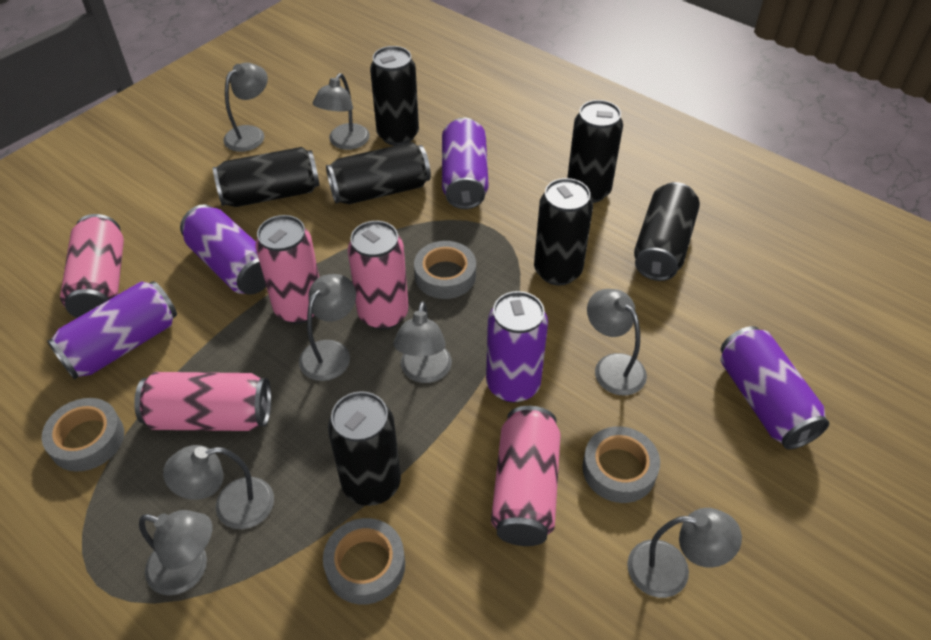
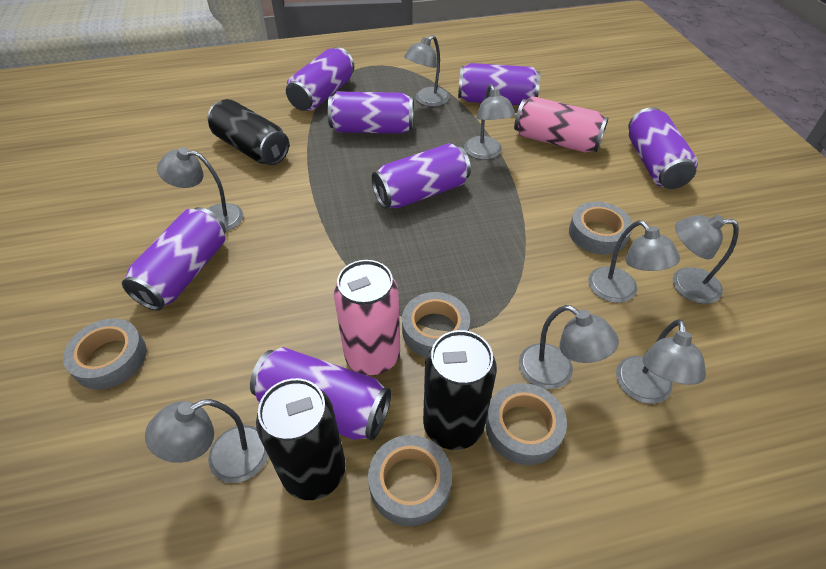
black can: [213,147,320,207] [326,142,431,204] [328,391,401,506] [370,46,419,146] [534,178,593,286] [567,100,623,203] [634,182,700,281] = 7 -> [208,99,289,165] [256,378,346,500] [423,330,497,450] = 3
grey tape: [42,398,124,472] [323,518,405,605] [414,241,476,299] [582,426,660,503] = 4 -> [63,318,147,390] [368,435,452,526] [402,292,470,357] [486,383,567,465] [569,202,632,255] = 5
pink can: [60,214,124,318] [134,372,271,431] [255,215,319,324] [348,221,409,330] [491,406,561,546] = 5 -> [334,260,400,375] [514,96,608,152] = 2
purple can: [47,281,177,379] [180,205,266,295] [442,118,488,209] [486,291,548,403] [721,326,829,449] = 5 -> [122,207,226,311] [250,347,391,441] [286,47,354,111] [328,91,413,134] [371,143,471,209] [458,63,541,105] [628,107,698,189] = 7

